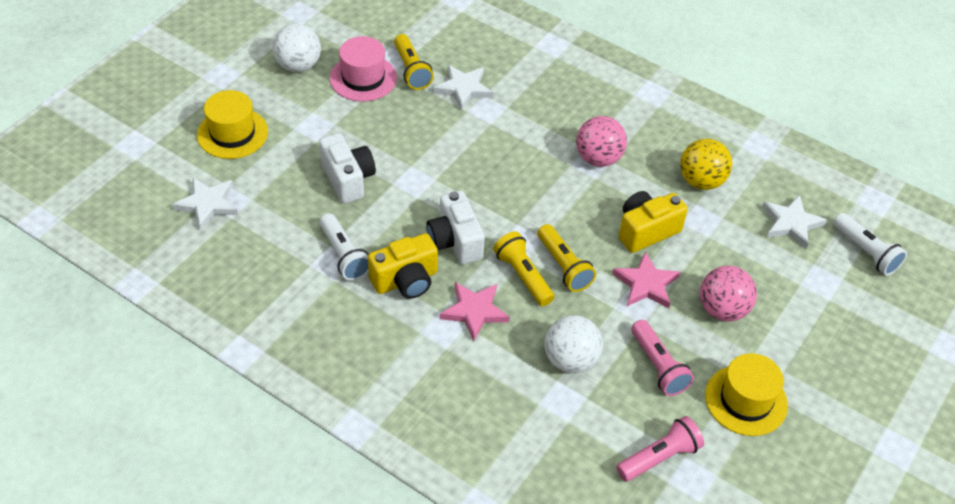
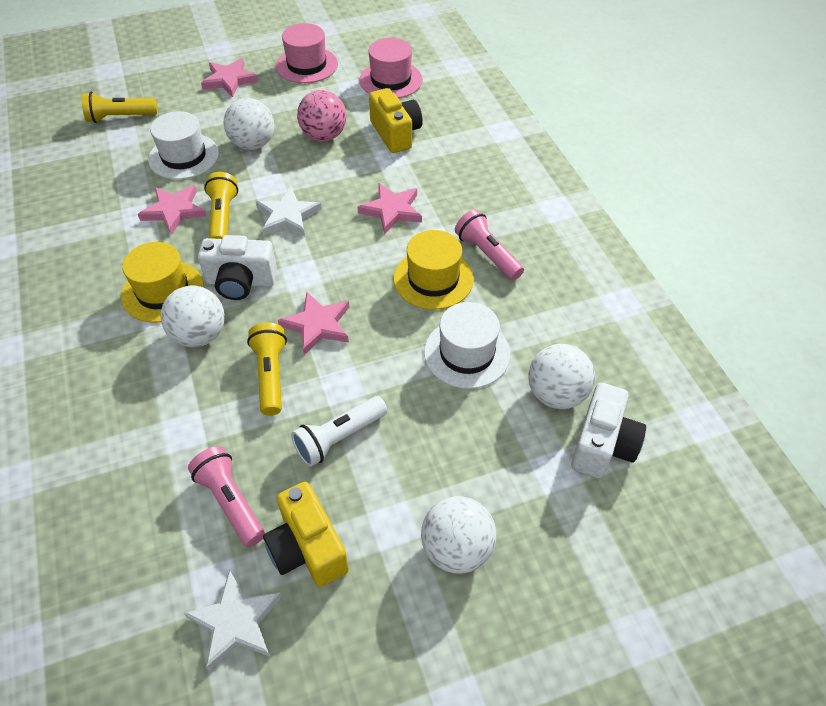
pink ball: [576,116,627,167] [700,266,757,321] = 2 -> [297,90,347,141] = 1
pink hat: [330,36,397,102] = 1 -> [276,23,338,83] [359,38,423,98] = 2
pink star: [440,282,510,341] [612,251,680,308] = 2 -> [138,185,206,235] [201,58,259,97] [278,292,349,355] [357,183,422,235] = 4
white ball: [273,24,321,72] [545,315,603,373] = 2 -> [160,286,225,347] [223,98,274,150] [421,496,496,574] [528,344,595,409] = 4
white flashlight: [320,213,369,281] [833,213,907,276] = 2 -> [291,396,387,467] = 1
white hat: none = 0 -> [148,111,219,180] [424,302,510,389] = 2
white star: [172,177,238,231] [433,65,493,110] [762,195,827,249] = 3 -> [184,570,282,670] [256,187,322,236] = 2
yellow ball: [680,139,732,190] = 1 -> none = 0

